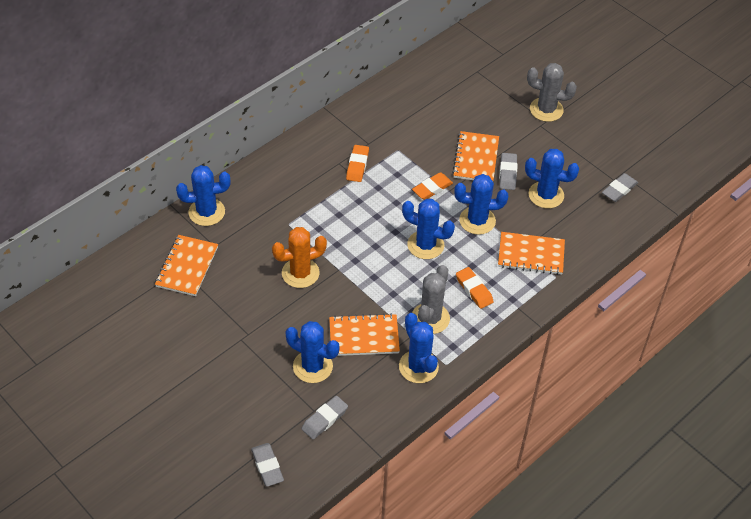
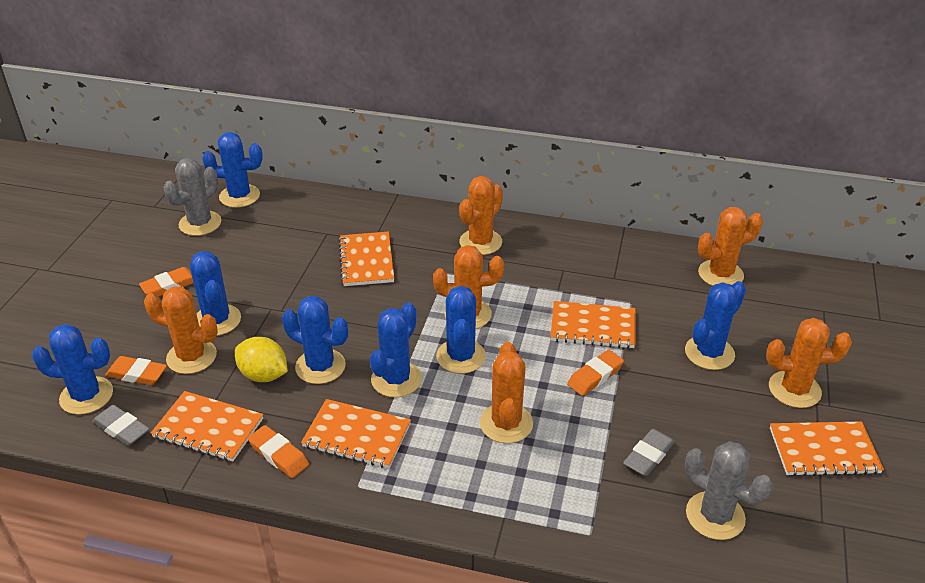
blue cactus: [176,165,231,226] [285,321,339,383] [399,313,439,383] [402,199,455,259] [454,174,508,235] [525,149,579,208] = 6 -> [32,324,113,415] [190,251,241,336] [202,132,263,208] [282,296,348,384] [370,303,422,397] [436,286,486,374] [685,281,746,370] = 7
grey eraser: [251,443,284,487] [301,396,348,439] [499,153,518,190] [602,173,638,202] = 4 -> [93,405,149,446] [623,429,675,476] = 2
orange cactus: [272,227,327,288] = 1 -> [144,286,218,374] [433,245,504,329] [459,176,503,255] [480,342,533,444] [698,207,763,286] [766,318,852,408] = 6
orange eraser: [346,145,369,182] [412,172,453,200] [456,267,494,309] = 3 -> [105,356,167,385] [139,267,193,297] [248,425,309,478] [567,350,624,396] = 4
orange notebook: [155,235,218,296] [329,314,400,356] [452,131,499,181] [498,232,565,275] = 4 -> [151,391,263,462] [301,399,411,468] [339,232,394,286] [551,301,636,349] [770,421,884,476] = 5
yellow lemon: none = 0 -> [235,337,288,382] = 1

